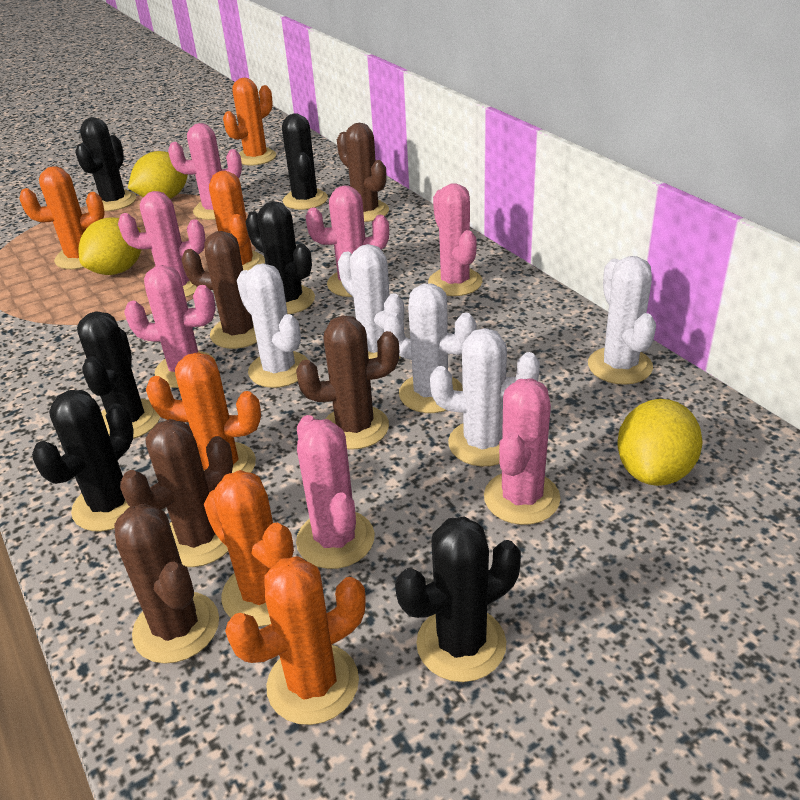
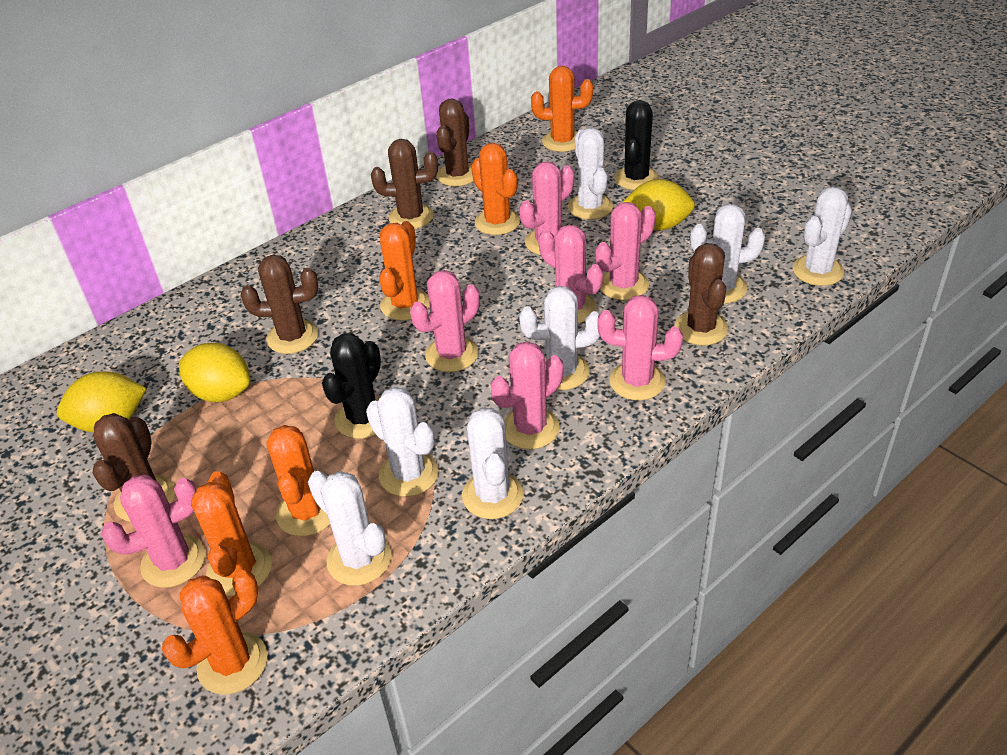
black cactus: [32,390,134,532] [75,117,136,211] [77,312,160,439] [246,201,315,314] [282,113,328,210] [395,516,521,682] = 6 -> [322,333,381,439] [614,100,659,190] = 2
white cactus: [237,264,308,388] [338,244,404,359] [383,283,476,413] [430,328,540,466] [588,256,656,385] = 5 -> [308,471,391,586] [366,387,439,497] [462,407,524,519] [519,286,600,390] [568,128,613,220] [690,204,765,303] [792,187,852,286] = 7

